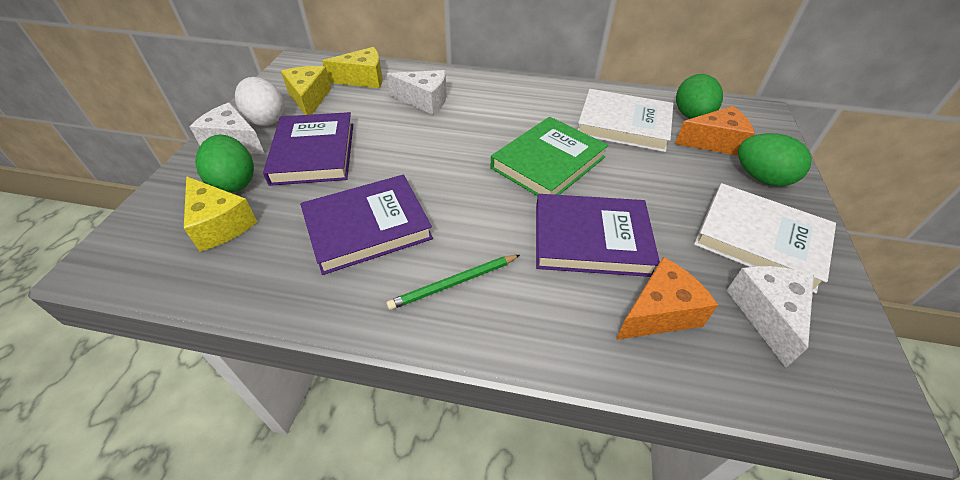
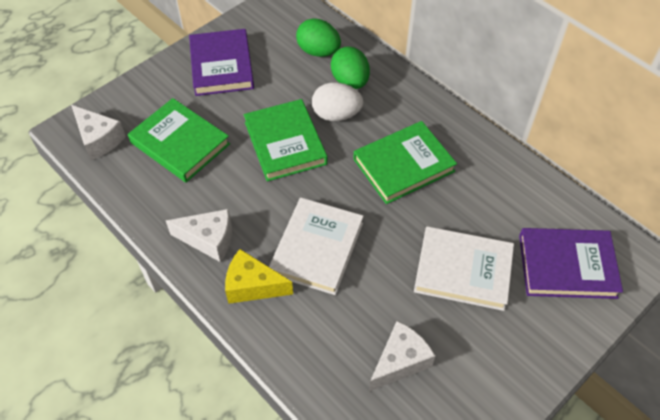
green book: [491,117,608,196] = 1 -> [128,98,230,182] [244,99,328,181] [353,121,457,204] = 3
green egg: [195,135,254,193] [676,74,723,119] [738,133,812,186] = 3 -> [296,18,341,57] [331,46,370,89] = 2
green pencil: [386,255,520,310] = 1 -> none = 0
orange cheese: [616,257,718,340] [675,106,755,156] = 2 -> none = 0
purple book: [263,112,353,186] [300,175,433,275] [536,194,660,277] = 3 -> [189,29,254,96] [519,228,623,299] = 2
yellow cheese: [184,176,257,251] [281,66,331,115] [322,47,383,88] = 3 -> [225,249,293,304] = 1

